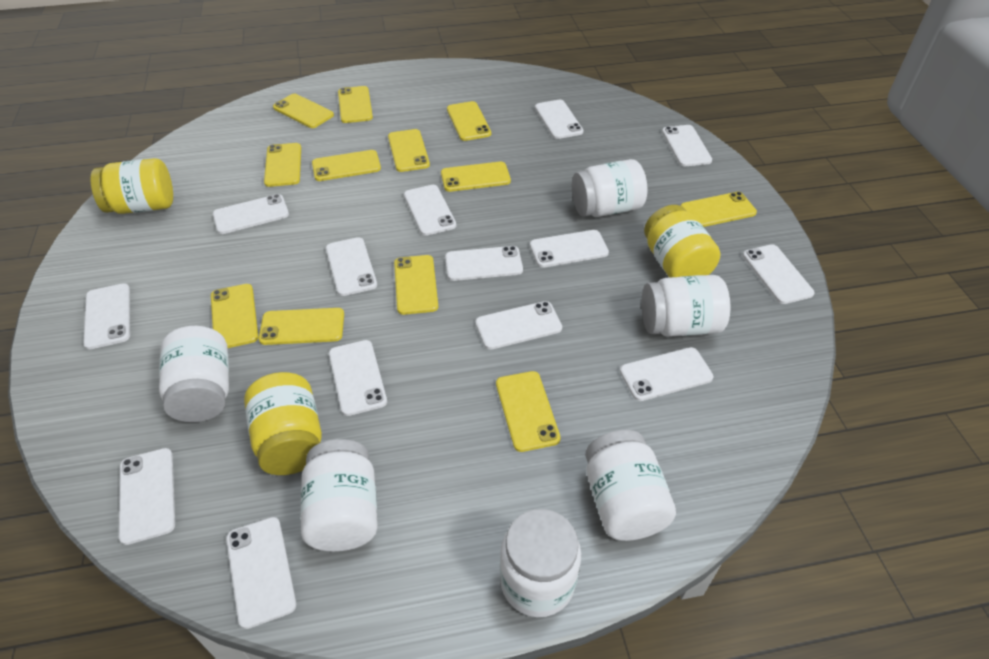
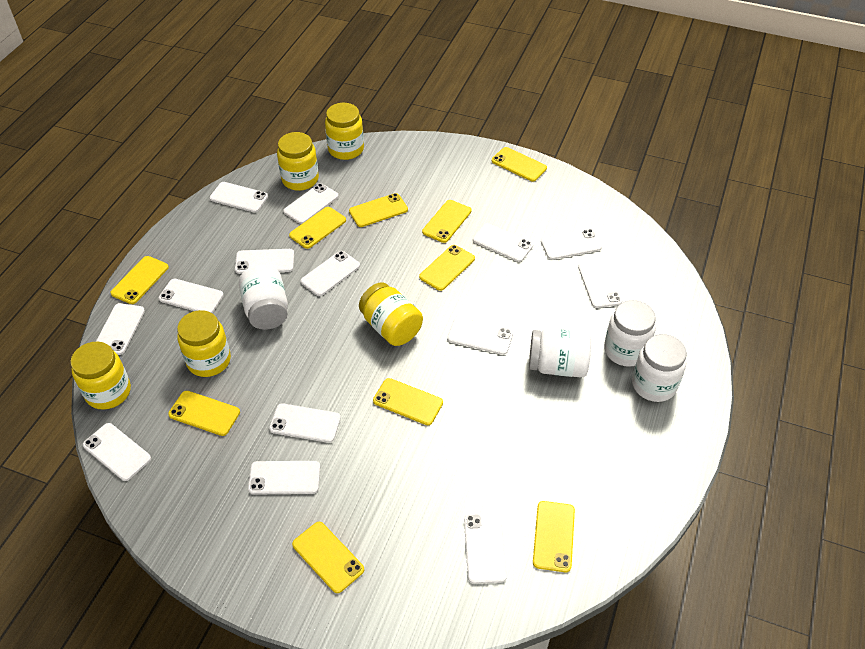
white jar: [159,326,229,422] [301,439,378,552] [500,509,581,617] [572,159,647,217] [585,430,676,541] [641,275,730,337] = 6 -> [239,264,288,330] [529,329,591,378] [604,300,656,367] [632,334,687,402] = 4
yellow jar: [90,158,173,214] [244,372,322,475] [644,205,720,278] = 3 -> [70,342,131,410] [177,310,231,377] [277,132,319,191] [325,103,364,160] [359,282,423,346] = 5
yellow phone: [211,284,258,348] [259,308,344,345] [264,143,301,187] [273,94,334,128] [312,150,381,181] [338,86,373,123] [388,129,430,172] [394,255,438,315] [441,162,511,192] [447,101,491,141] [496,371,560,452] [681,192,757,227] = 12 -> [110,256,169,304] [168,391,240,436] [289,207,346,249] [292,522,364,593] [349,193,408,227] [373,378,443,425] [419,245,475,291] [422,200,472,243] [492,147,547,181] [533,501,575,572] = 10

